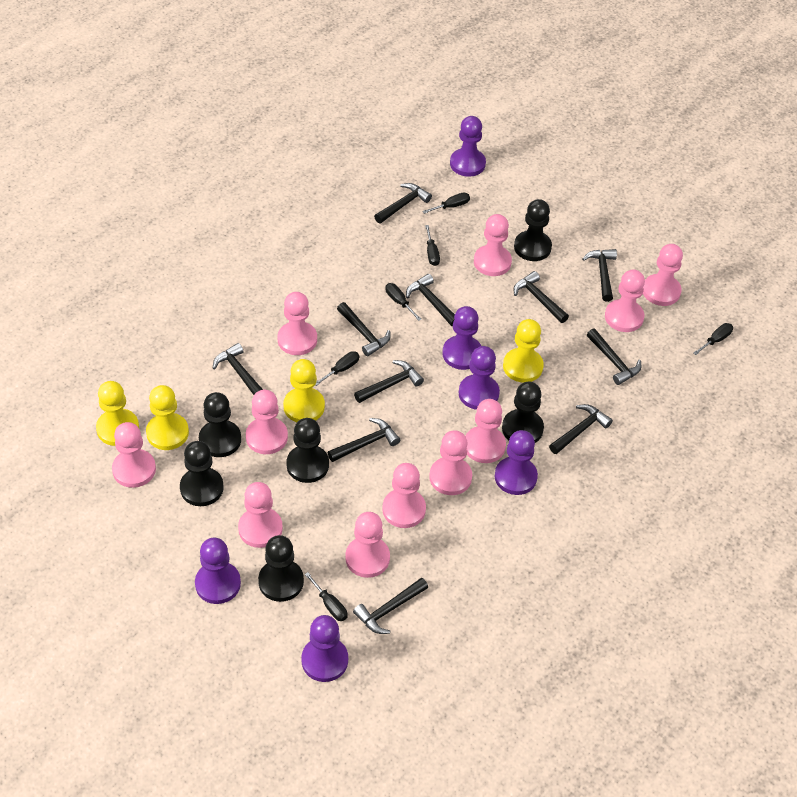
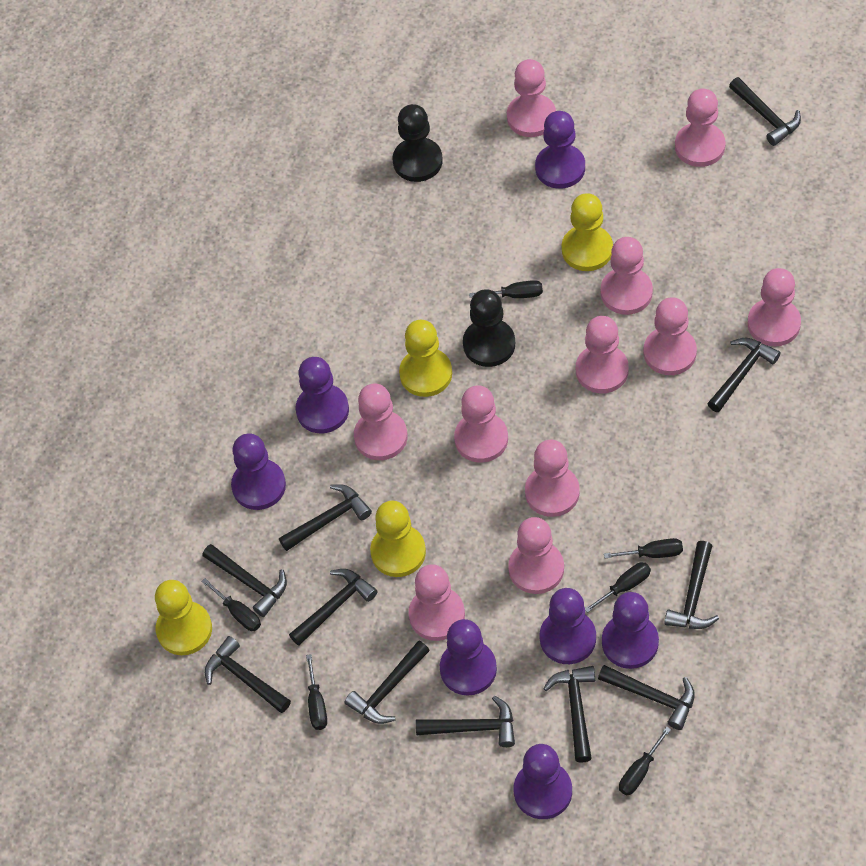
black pawn: [180,441,224,506] [199,392,241,457] [258,535,304,602] [286,418,329,483] [502,382,544,443] [514,199,552,261] = 6 -> [393,104,443,182] [463,289,515,367] = 2
purple pawn: [195,538,241,604] [301,615,348,682] [442,306,481,370] [450,116,486,177] [459,346,500,410] [495,430,538,495] = 6 -> [231,434,286,510] [295,357,349,433] [440,619,497,696] [514,744,572,819] [535,111,585,189] [539,588,596,664] [602,592,659,669] = 7

